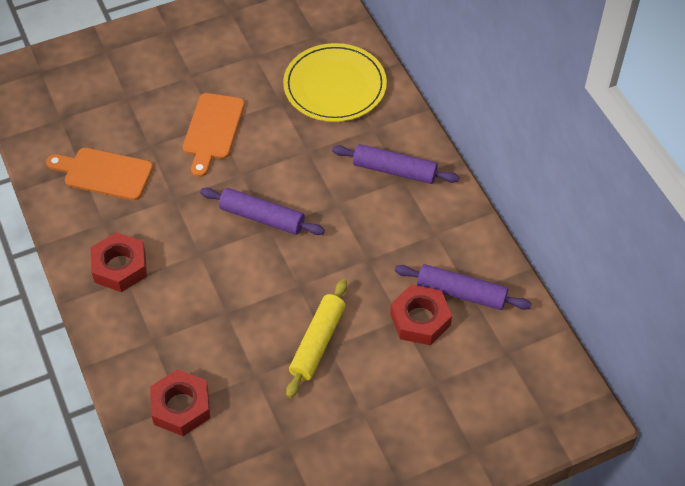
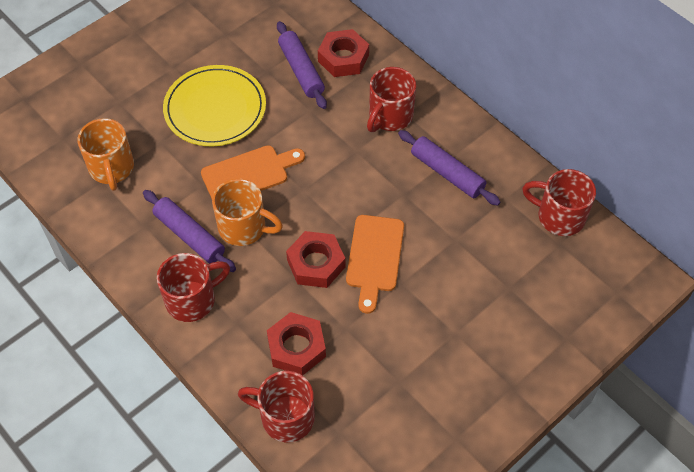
orange mug: none = 0 -> [77,118,134,191] [212,179,283,246] = 2
red mug: none = 0 -> [157,253,230,322] [238,371,315,442] [367,67,416,132] [522,169,596,236] = 4
yellow rolling pin: [286,279,347,398] = 1 -> none = 0

